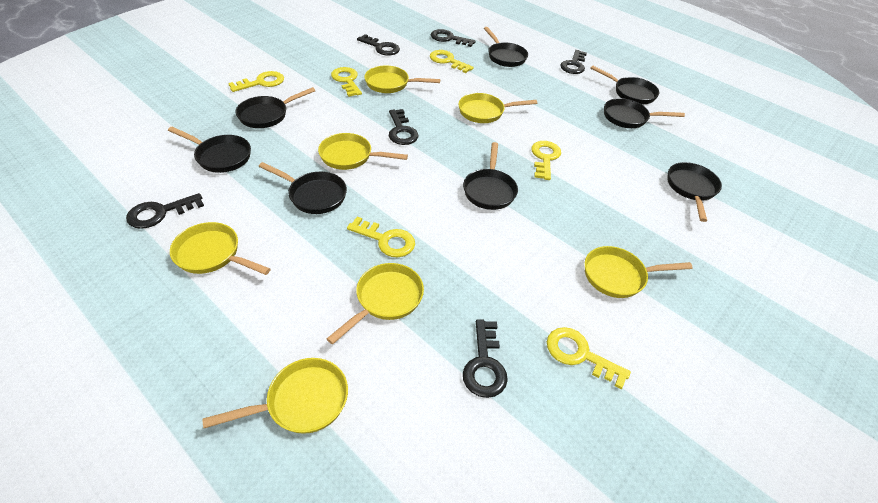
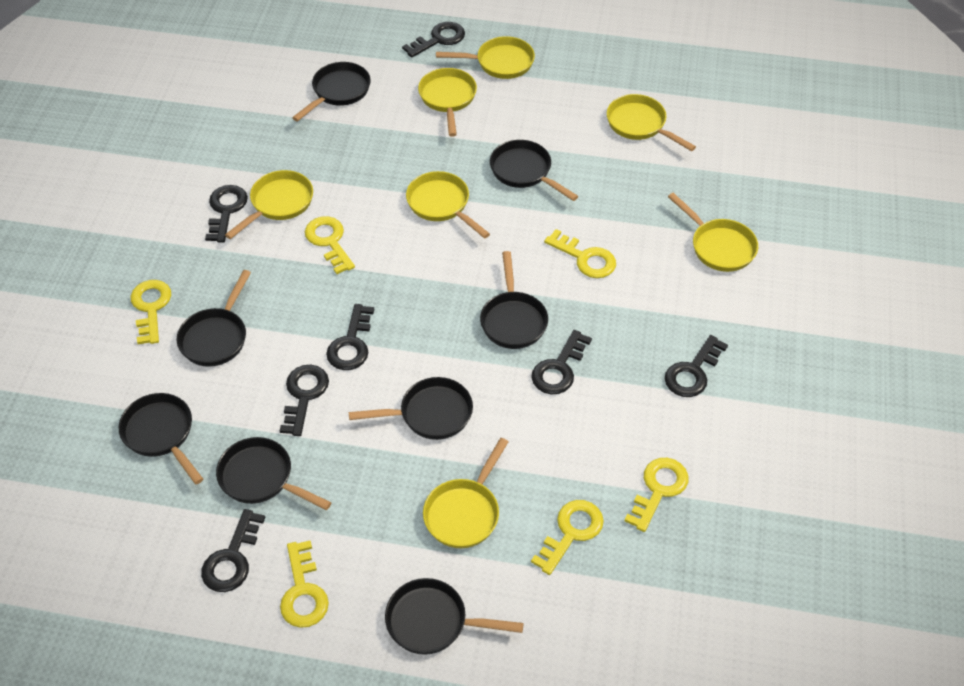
black key: [126,193,204,229] [357,34,400,56] [389,109,419,145] [431,29,476,47] [463,319,508,398] [560,50,587,74] = 6 -> [201,509,265,592] [205,185,248,242] [280,365,329,436] [326,304,374,370] [402,22,465,58] [531,330,592,394] [665,335,728,397] = 7

